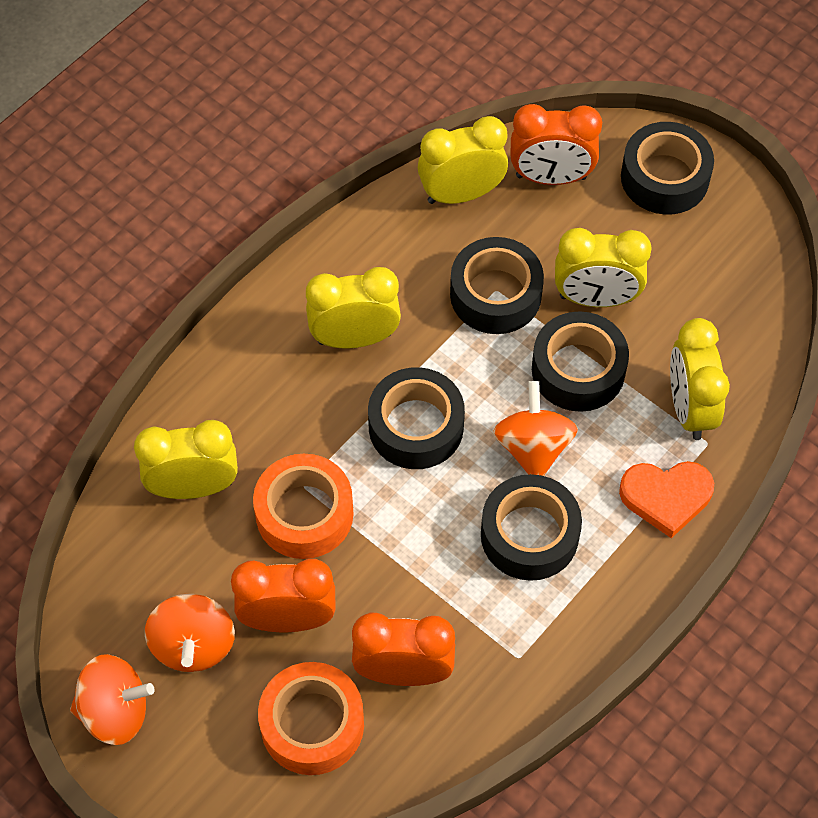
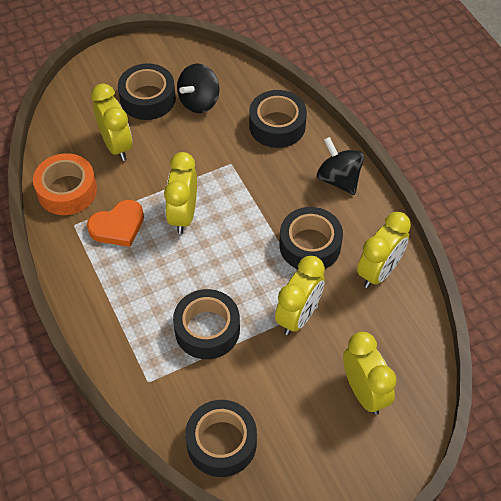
black spinning top: none = 0 -> [177,63,220,113] [317,137,364,195] = 2
orange clock: [231,559,336,632] [352,612,455,686] [511,104,602,185] = 3 -> none = 0
orange spinning top: [70,654,155,745] [145,594,235,672] [493,381,578,476] = 3 -> none = 0
orange tape: [253,454,354,559] [258,662,364,775] = 2 -> [33,153,97,215] = 1

